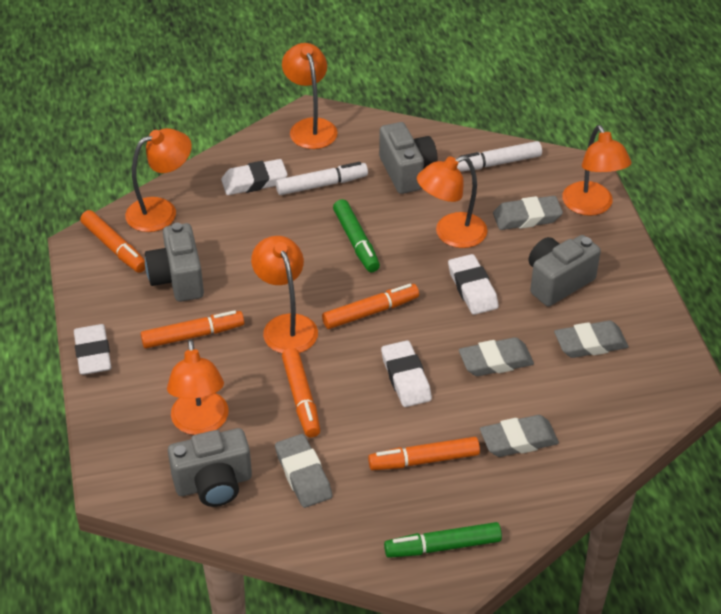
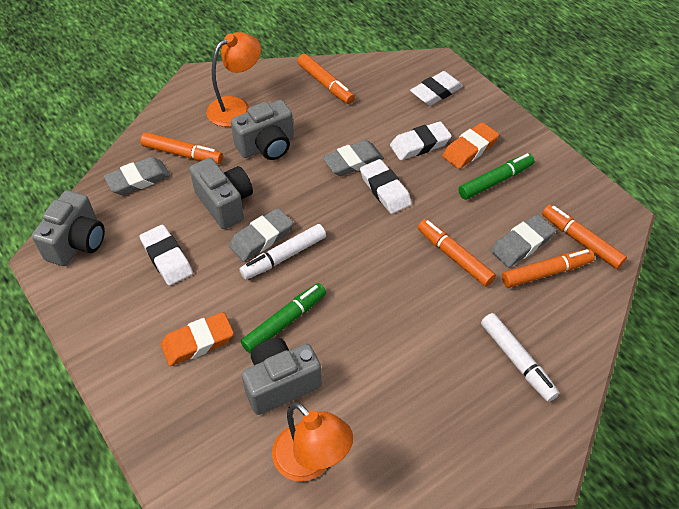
grey eraser: [275,434,332,508] [459,337,534,376] [480,415,559,457] [493,196,563,230] [554,320,628,358] = 5 -> [104,157,170,195] [229,208,293,262] [322,140,384,176] [491,215,556,267] = 4
orange eraser: none = 0 -> [161,312,234,366] [442,122,499,169] = 2
orange lamp: [125,128,192,232] [167,339,229,435] [251,236,318,353] [282,43,338,149] [417,156,487,248] [562,125,631,216] = 6 -> [206,32,261,127] [272,402,353,482] = 2

